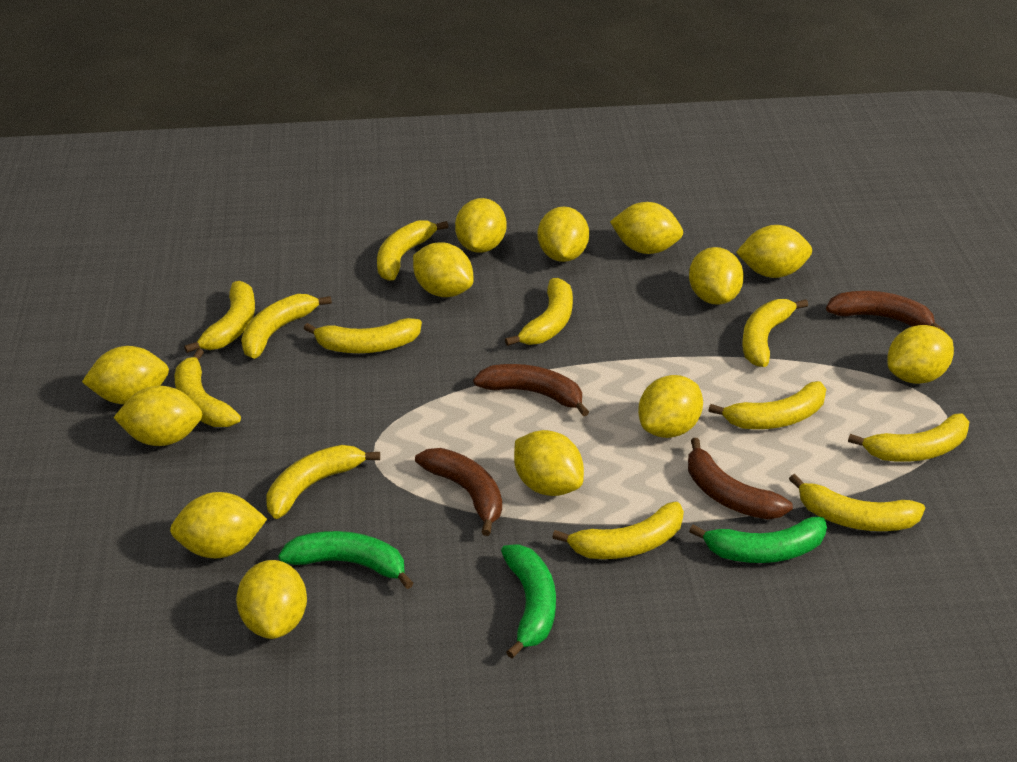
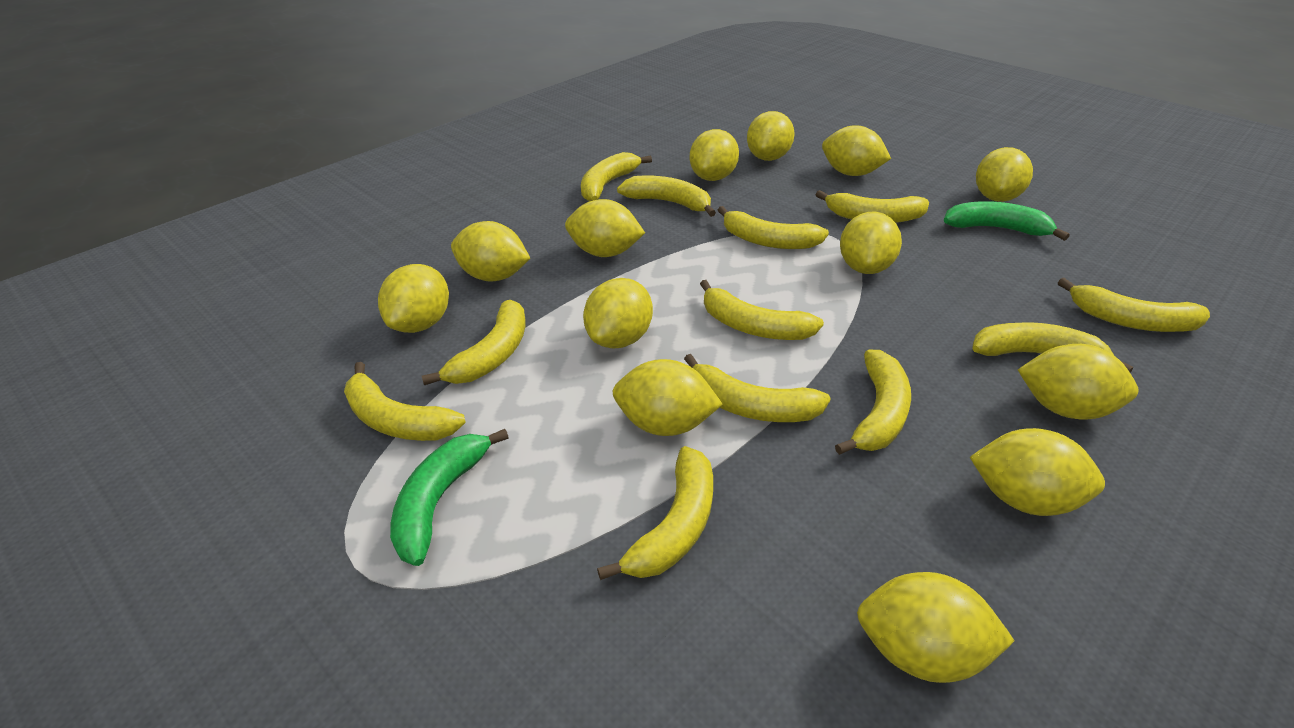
brown banana: [415,448,502,536] [473,364,589,417] [688,438,793,519] [826,291,945,331] = 4 -> none = 0
green banana: [278,531,413,589] [501,544,556,658] [689,517,827,563] = 3 -> [390,429,509,566] [943,201,1070,241] = 2

